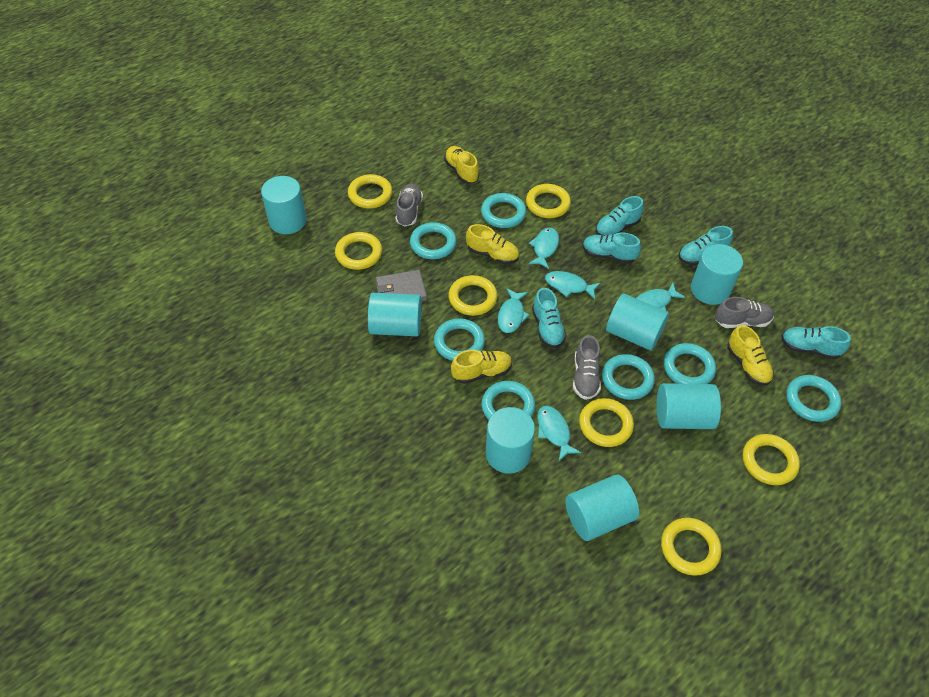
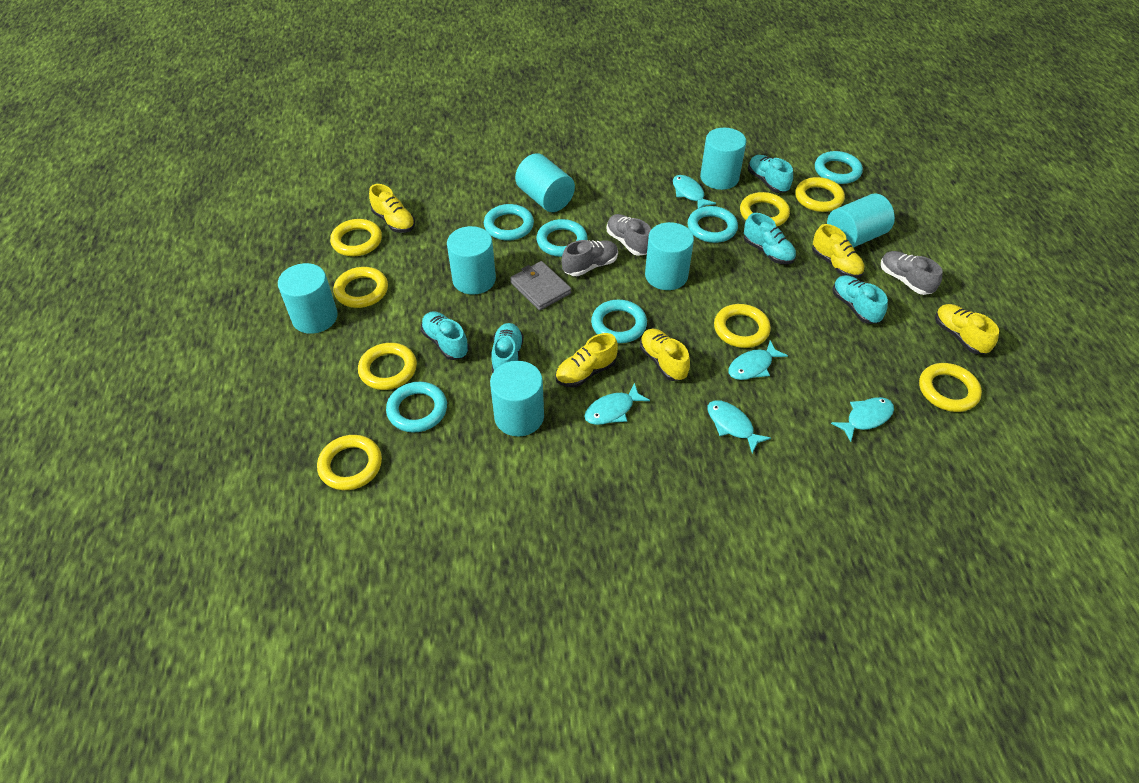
turquoise ring: [410,222,457,259] [434,318,485,361] [481,193,526,228] [482,381,535,420] [602,354,655,400] [664,343,716,384] [786,375,841,422] = 7 -> [386,382,447,432] [484,204,534,241] [536,219,588,257] [591,300,647,343] [688,206,738,243] [815,151,863,184] = 6
yellow ring: [335,232,382,270] [348,174,392,208] [448,275,498,316] [526,184,571,218] [579,398,634,447] [661,518,722,576] [743,434,800,485] = 7 -> [317,435,382,490] [330,219,382,256] [334,267,388,308] [358,343,417,390] [714,304,771,348] [740,192,790,226] [795,177,845,212] [919,363,982,412] = 8
yellow shoe: [444,146,479,183] [451,350,512,384] [466,224,519,264] [727,325,774,386] = 4 -> [369,184,415,233] [555,333,618,387] [640,329,690,381] [812,224,865,278] [935,304,999,354] = 5

